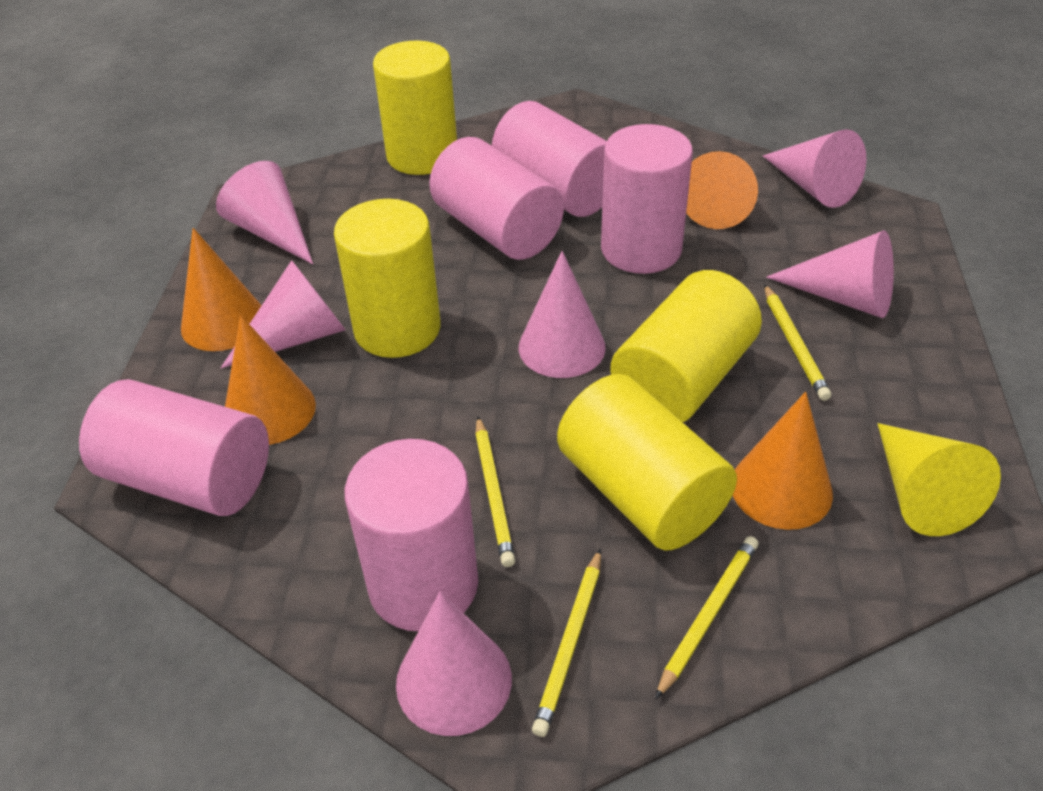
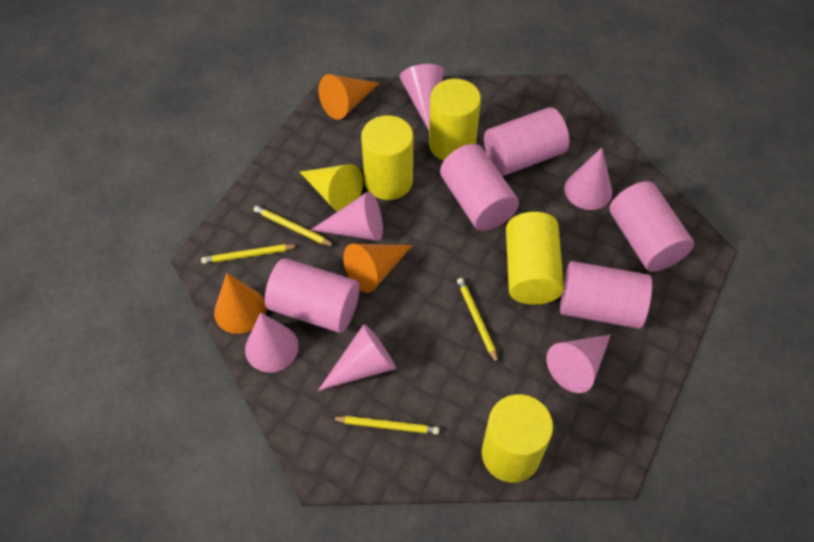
orange cone: [181,228,262,351] [225,315,316,445] [686,151,758,229] [733,392,833,530] = 4 -> [214,273,267,334] [319,74,379,120] [343,244,413,293] = 3

